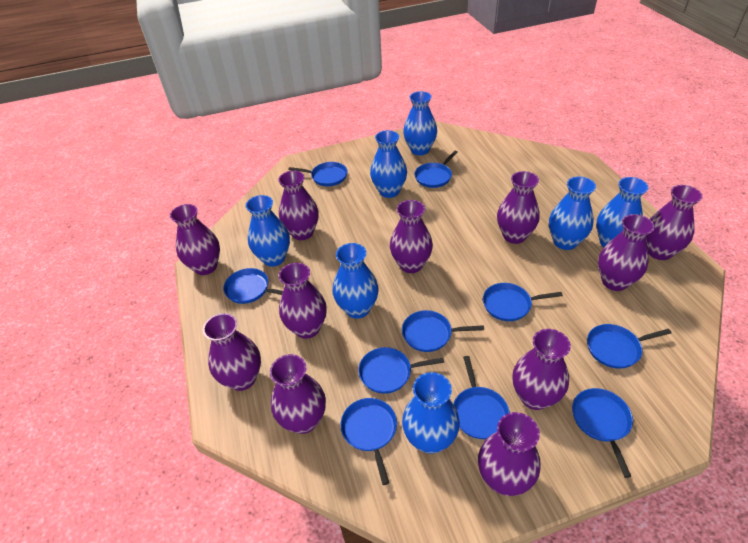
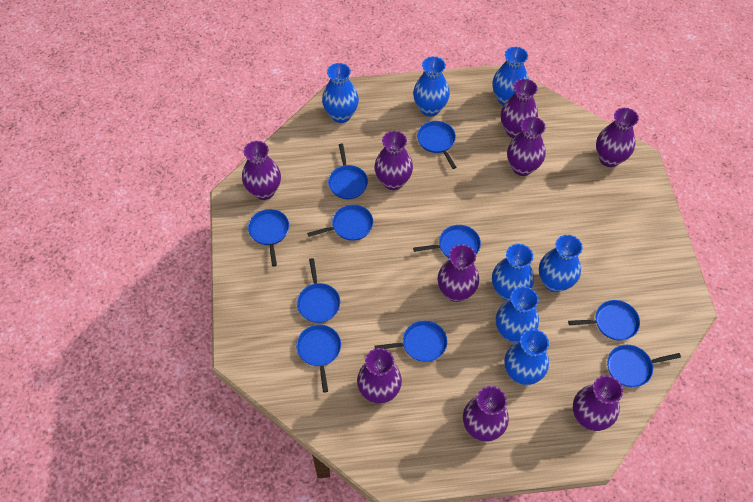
purple vase: [170,204,220,275] [203,313,261,391] [270,354,326,434] [278,170,319,240] [279,263,327,339] [390,200,433,273] [478,412,540,496] [497,171,540,244] [512,329,571,410] [598,214,655,291] [646,185,703,260] = 11 -> [242,141,281,200] [357,348,402,404] [374,131,413,190] [437,245,479,302] [463,386,509,442] [501,79,538,138] [507,117,546,176] [573,375,623,431] [596,108,639,167] = 9

